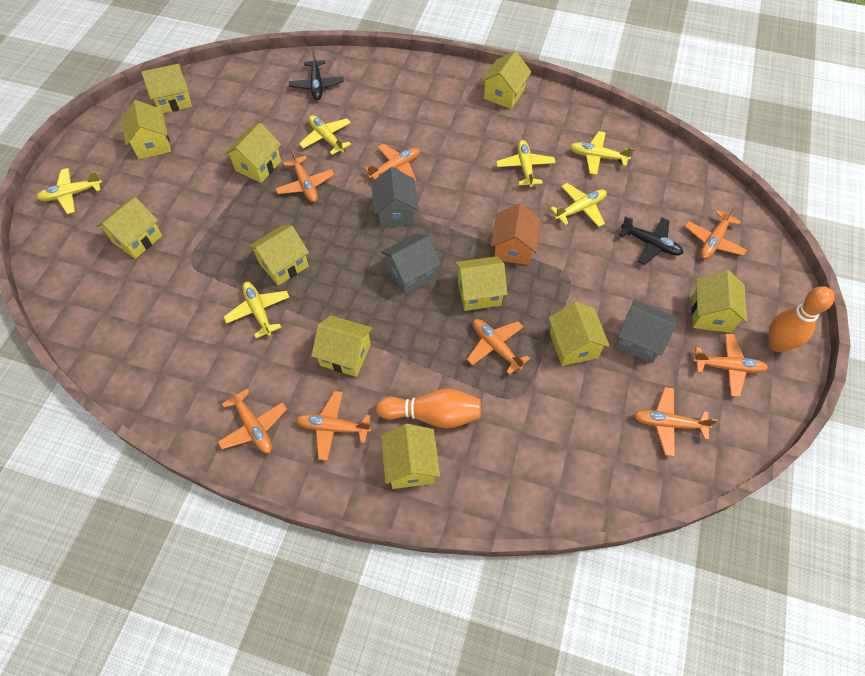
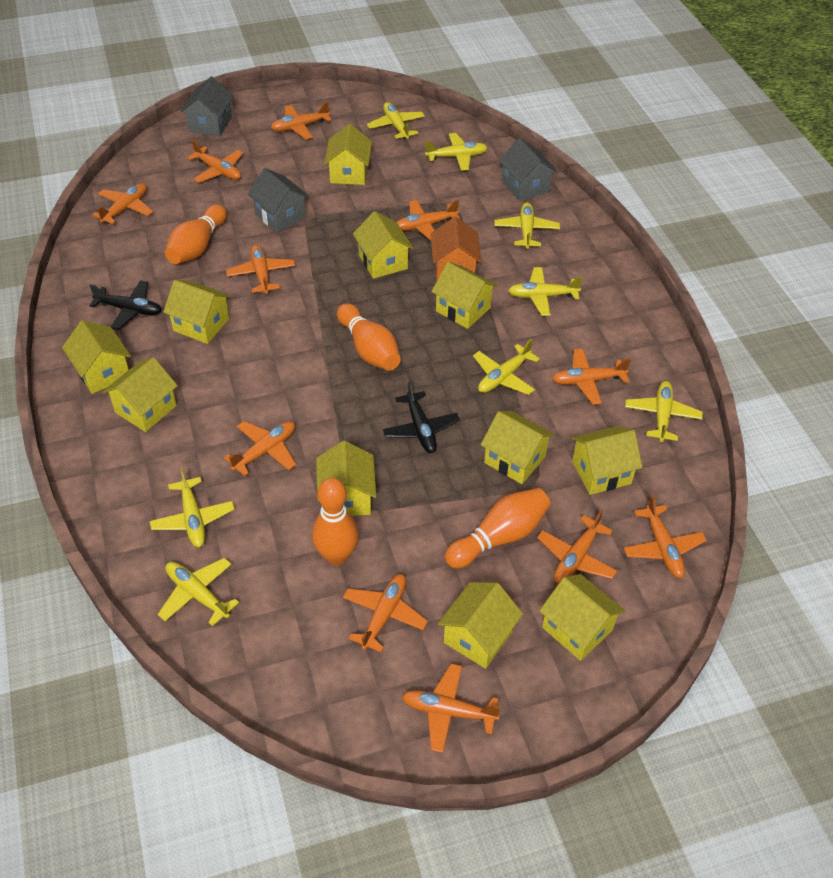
orange bowling pin: [376,389,481,428] [768,286,834,352] = 2 -> [165,205,227,264] [312,478,359,565] [337,303,401,371] [445,488,551,569] = 4
orange plane: [218,387,287,453] [275,149,334,202] [296,391,371,461] [364,144,420,181] [467,319,530,375] [634,387,718,457] [685,206,747,259] [693,333,768,397] = 8 -> [92,183,153,224] [187,140,243,183] [224,421,296,476] [226,245,295,294] [271,102,331,139] [343,574,428,653] [397,200,461,241] [402,664,501,753] [537,510,617,584] [552,349,631,405] [624,495,707,578] = 11
yellow plane: [37,168,102,214] [224,282,290,338] [299,115,351,155] [496,140,556,188] [550,183,607,227] [570,131,634,175] = 6 -> [150,468,235,547] [158,558,239,626] [367,102,425,140] [425,133,488,171] [473,339,540,395] [494,202,560,249] [508,267,583,316] [625,381,703,442] = 8

